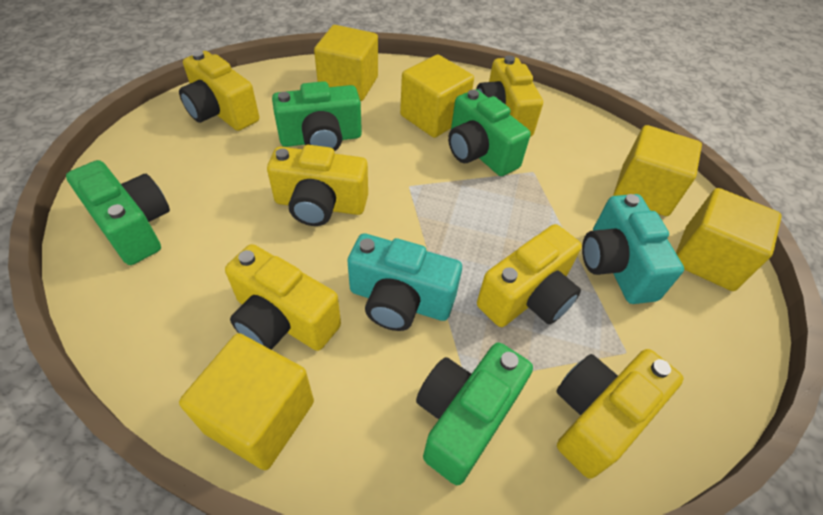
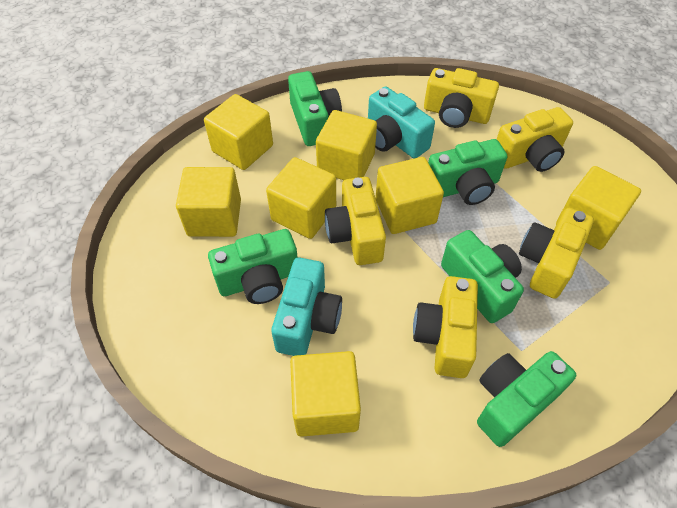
green camera: [66,160,170,265] [272,81,362,152] [416,342,533,485] [448,89,531,176] = 4 -> [208,229,298,304] [288,71,342,146] [428,139,507,205] [441,230,524,323] [477,351,576,447] = 5
yellow camera: [179,51,259,131] [225,244,341,351] [267,145,368,226] [476,55,543,137] [477,224,582,327] [556,349,684,479] = 6 -> [325,177,386,265] [413,276,478,378] [424,68,499,128] [497,107,573,172] [519,208,594,299] = 5
yellow cube: [179,333,314,470] [314,25,378,101] [400,55,474,138] [614,125,702,216] [676,188,782,291] = 5 -> [176,167,241,237] [204,94,273,170] [266,157,336,239] [290,351,361,437] [316,110,377,180] [375,157,444,234] [556,166,641,250] = 7

